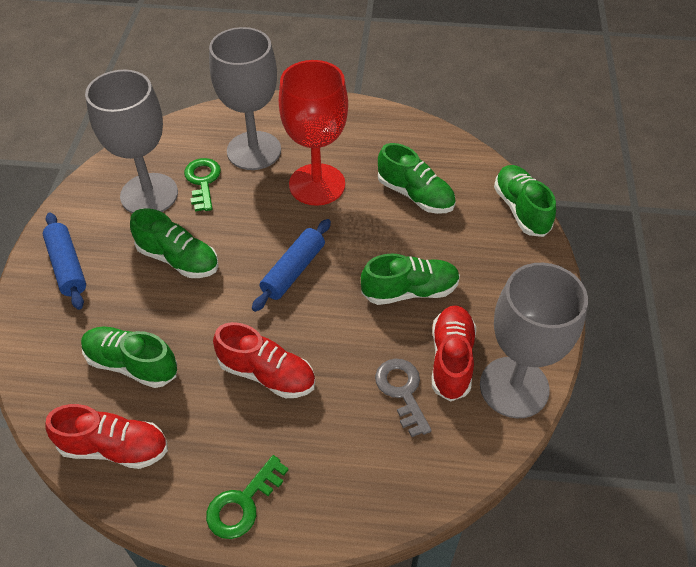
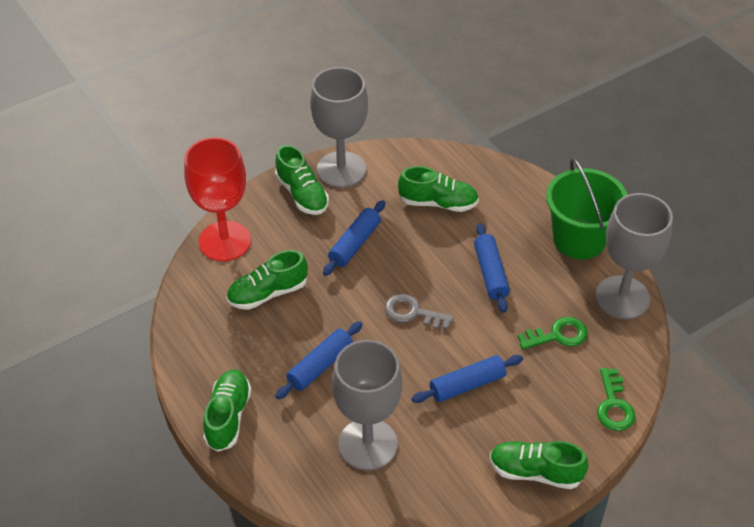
blue rolling pin: [43,213,86,310] [252,219,331,312] = 2 -> [275,321,363,399] [323,200,385,276] [411,355,523,403] [474,223,510,313] = 4
green bucket: none = 0 -> [546,158,628,259] = 1
red shoe: [45,404,168,469] [213,322,315,398] [432,305,476,401] = 3 -> none = 0

